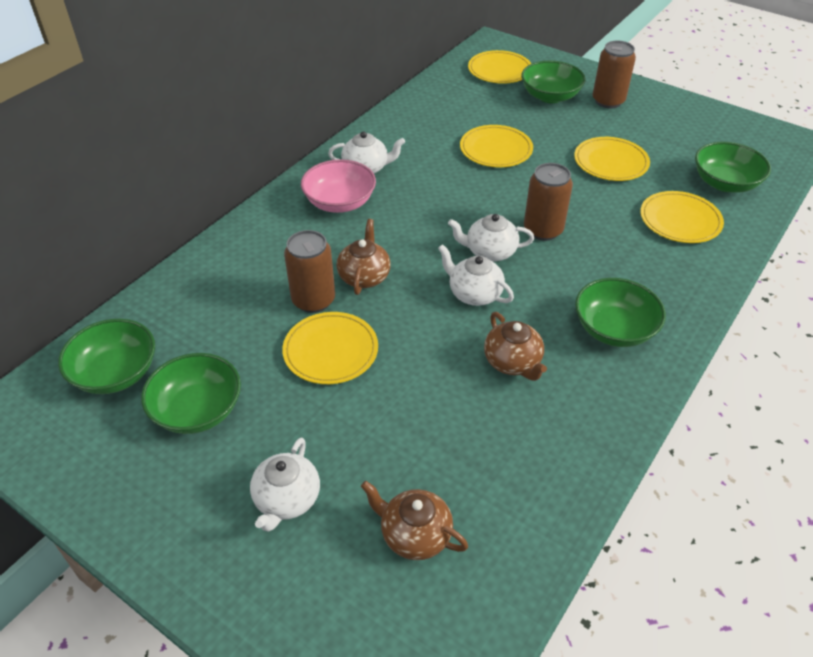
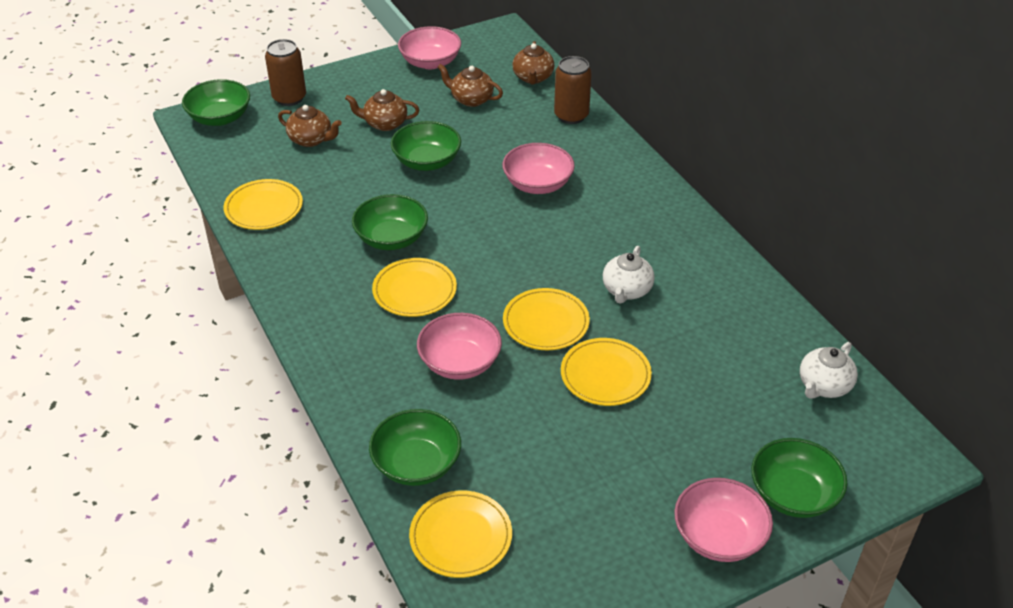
brown can: [284,230,335,313] [524,163,573,241] [593,41,636,109] = 3 -> [265,39,306,106] [554,56,592,124] = 2
brown teapot: [337,219,391,295] [361,481,468,560] [484,312,547,381] = 3 -> [278,105,342,147] [345,89,419,131] [438,64,503,107] [512,41,554,84] = 4
pink bowl: [301,159,376,213] = 1 -> [398,26,461,69] [417,313,502,380] [502,143,575,194] [674,478,773,562] = 4
white teapot: [250,438,320,532] [328,131,405,174] [438,244,514,306] [448,214,534,262] = 4 -> [603,246,655,304] [800,342,858,399] = 2

